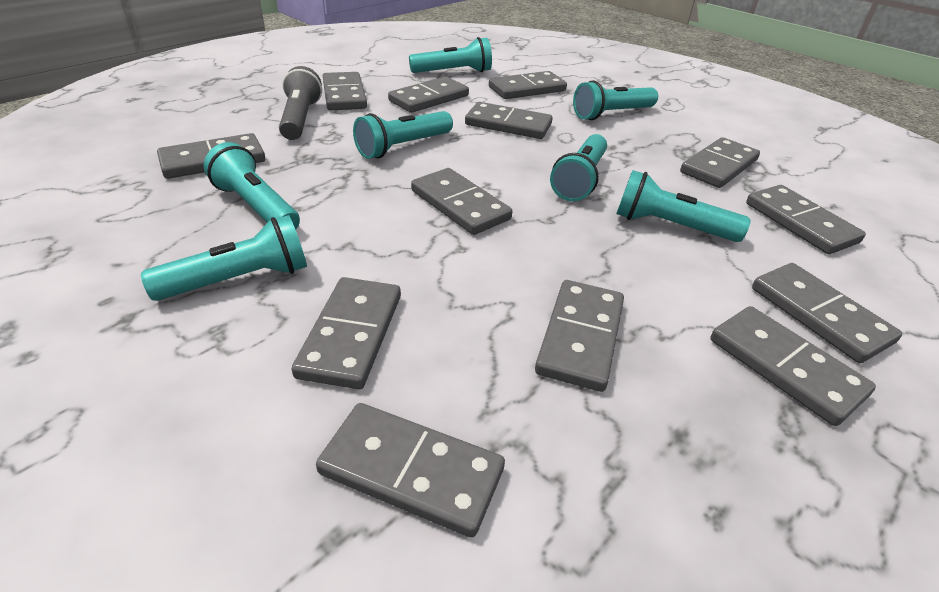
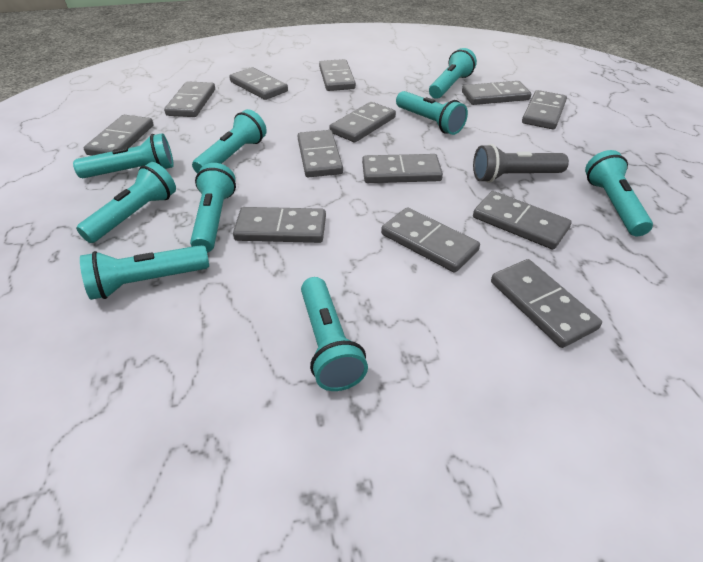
turquoise flashlight: [141,215,307,301] [204,142,300,230] [353,111,453,159] [409,37,492,73] [550,134,607,201] [573,81,658,120] [616,170,751,242] = 7 -> [73,133,174,178] [76,162,176,243] [80,245,209,300] [190,163,236,253] [192,109,267,174] [301,277,368,391] [396,91,468,135] [429,48,477,99] [585,150,653,237] = 9

